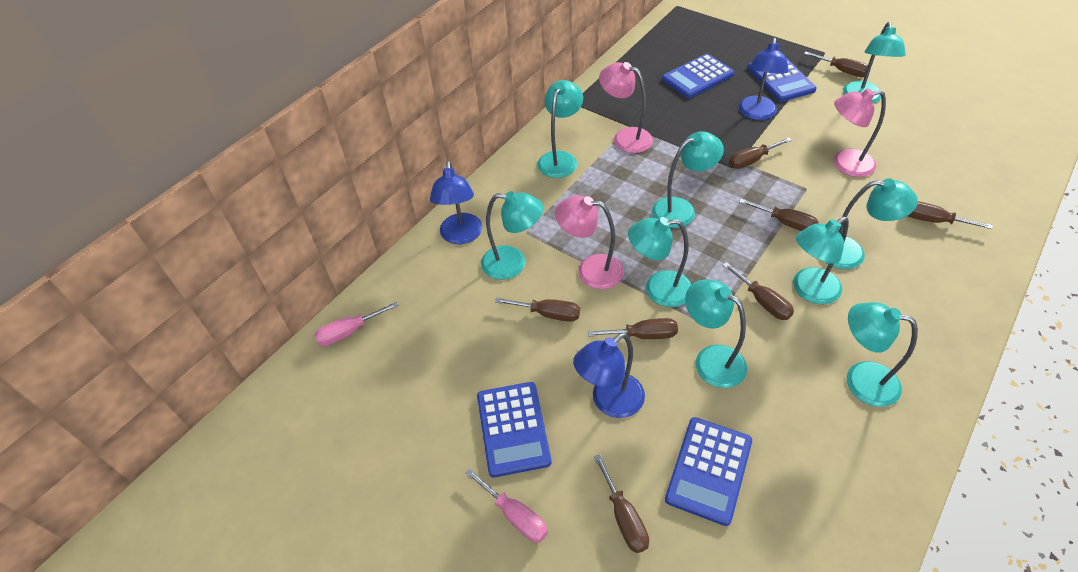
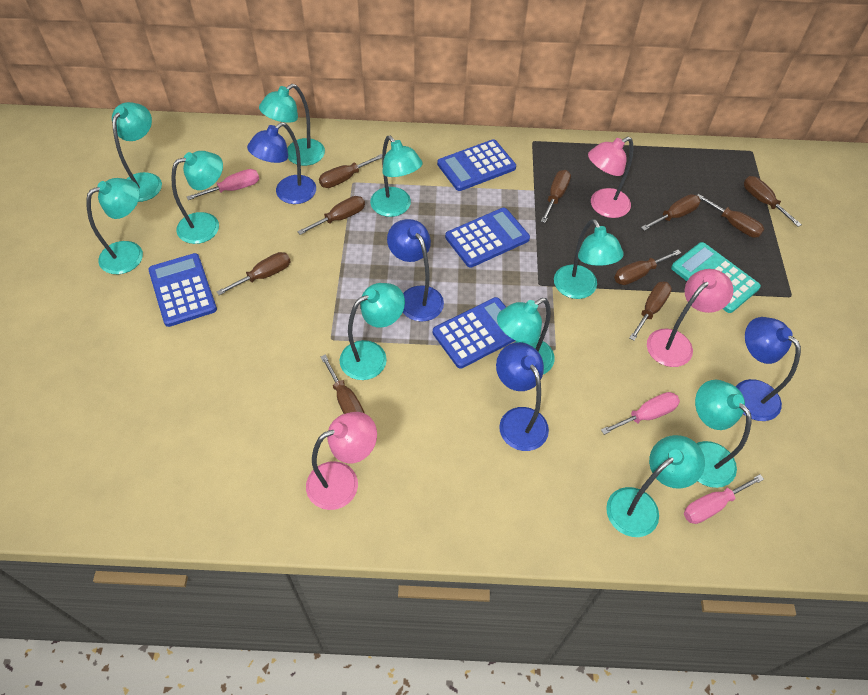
blue lamp: [430,161,482,244] [573,333,645,418] [738,38,789,120] = 3 -> [247,122,316,204] [387,219,444,322] [496,342,549,451] [736,317,801,421] = 4
brown screwdriver: [495,298,580,322] [588,318,678,339] [594,454,649,553] [723,262,794,320] [729,137,792,169] [739,199,819,231] [804,52,868,77] [908,201,993,229] = 8 -> [216,252,291,295] [297,196,365,235] [319,154,382,188] [321,354,365,414] [541,170,571,223] [614,250,681,285] [629,282,672,341] [641,194,701,231] [697,194,764,238] [744,176,802,227] = 10
pink screwdriver: [314,302,399,346] [465,469,548,543] = 2 -> [187,169,259,200] [601,392,680,435] [684,474,764,524] = 3
turquoise calculator: none = 0 -> [671,242,761,313] = 1
turquoise lamp: [481,191,543,280] [538,80,583,178] [628,217,692,307] [652,131,724,228] [685,280,747,388] [793,217,849,304] [825,178,918,269] [843,22,906,104] [847,302,918,407] = 9 -> [86,178,143,274] [112,102,162,202] [171,151,223,244] [259,84,325,166] [339,283,405,380] [370,136,423,217] [497,298,555,374] [554,219,624,299] [606,435,705,537] [695,380,751,488] = 10

